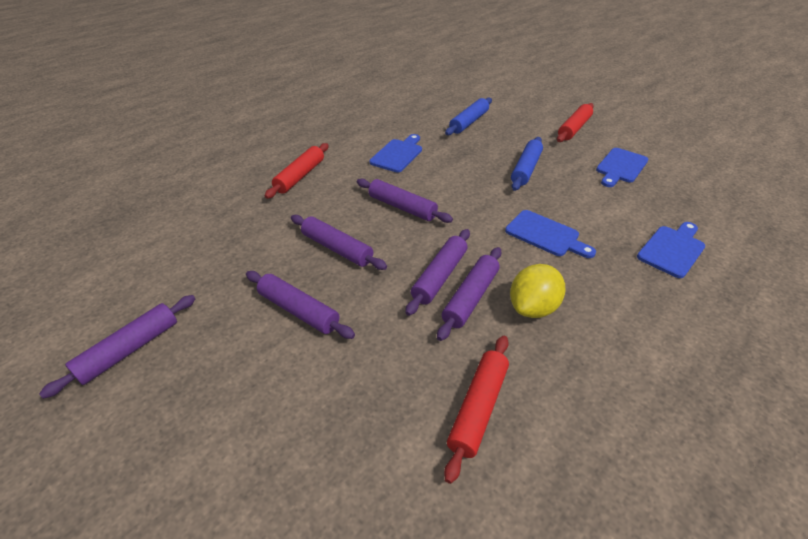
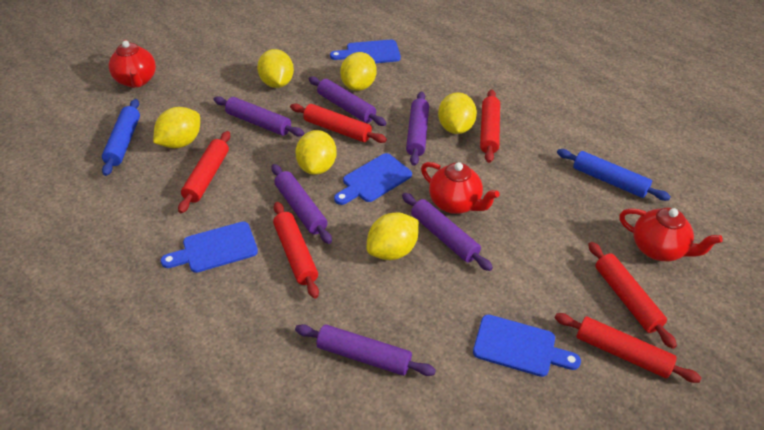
red rolling pin: [265,143,329,199] [444,336,509,484] [557,103,594,142] = 3 -> [178,131,230,213] [273,202,319,299] [290,103,387,143] [480,90,500,163] [555,313,701,383] [588,242,677,349] = 6
red teapot: none = 0 -> [109,40,156,88] [421,162,500,214] [619,207,723,261] = 3
yellow lemon: [510,264,565,318] = 1 -> [153,107,200,148] [257,49,294,88] [295,130,337,175] [340,52,377,91] [367,213,419,260] [438,92,477,134] = 6

